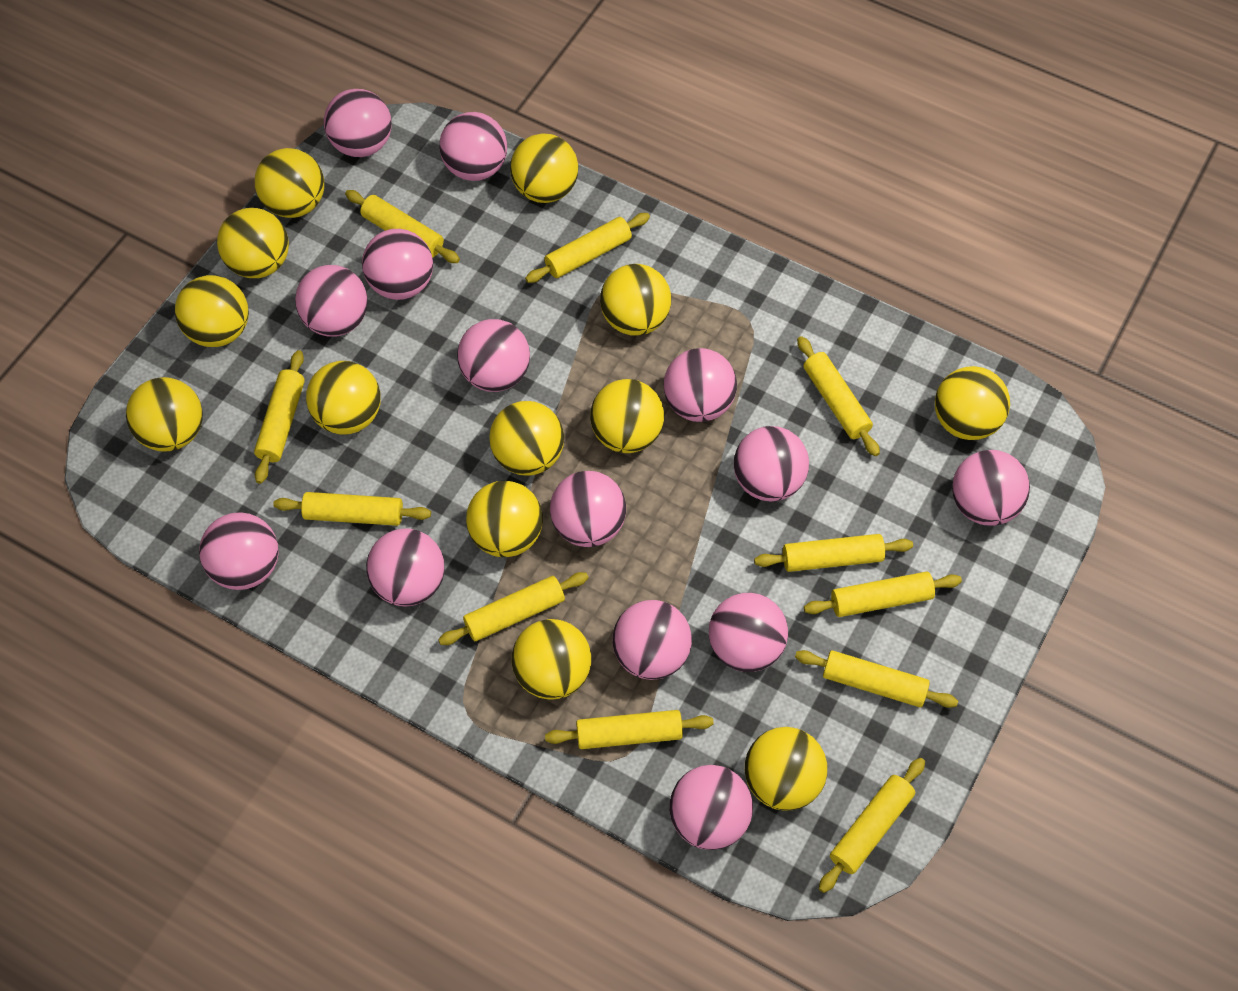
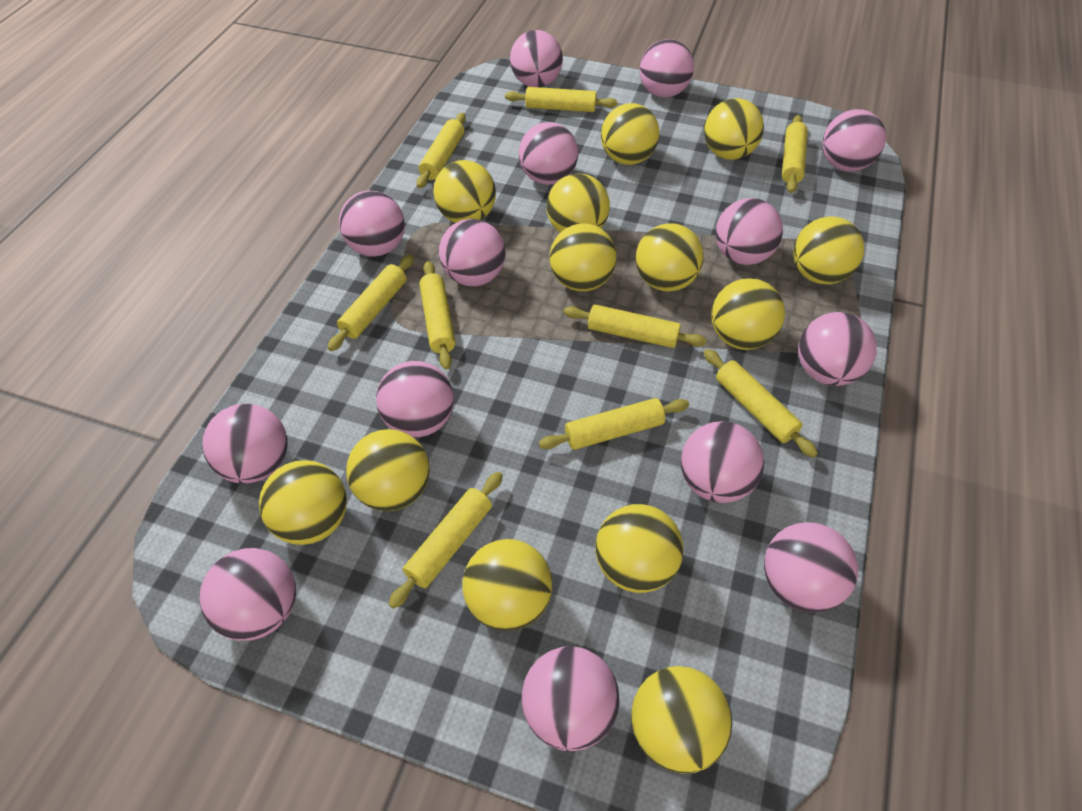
yellow rolling pin: [254,350,305,484] [273,492,431,526] [345,190,460,263] [438,572,589,645] [525,213,650,283] [545,710,714,749] [754,534,913,572] [795,650,958,708] [797,336,880,456] [804,571,962,617] [819,758,925,893] = 11 -> [328,255,414,351] [389,472,503,609] [417,113,466,188] [419,261,456,370] [505,87,618,112] [539,398,689,450] [564,304,706,348] [704,349,818,458] [782,115,808,193] = 9

